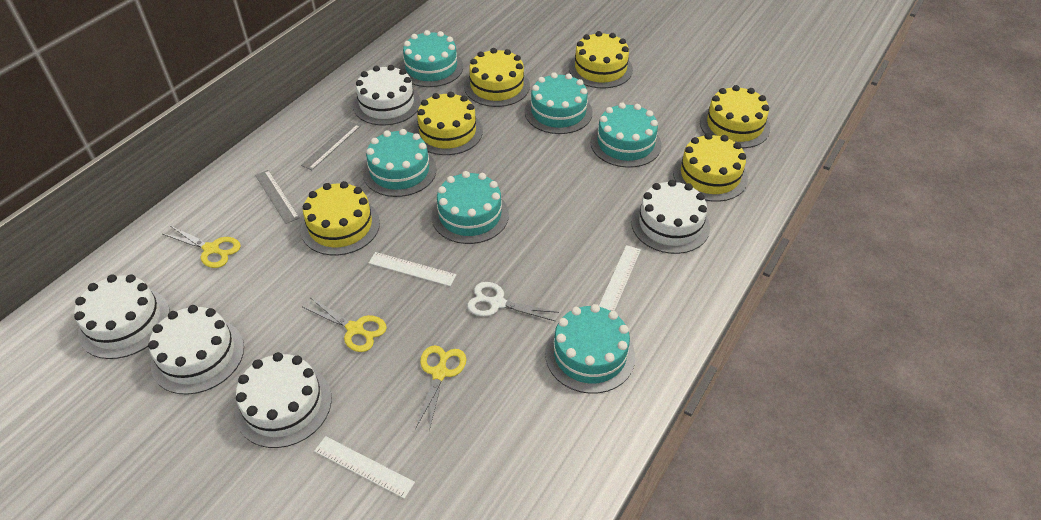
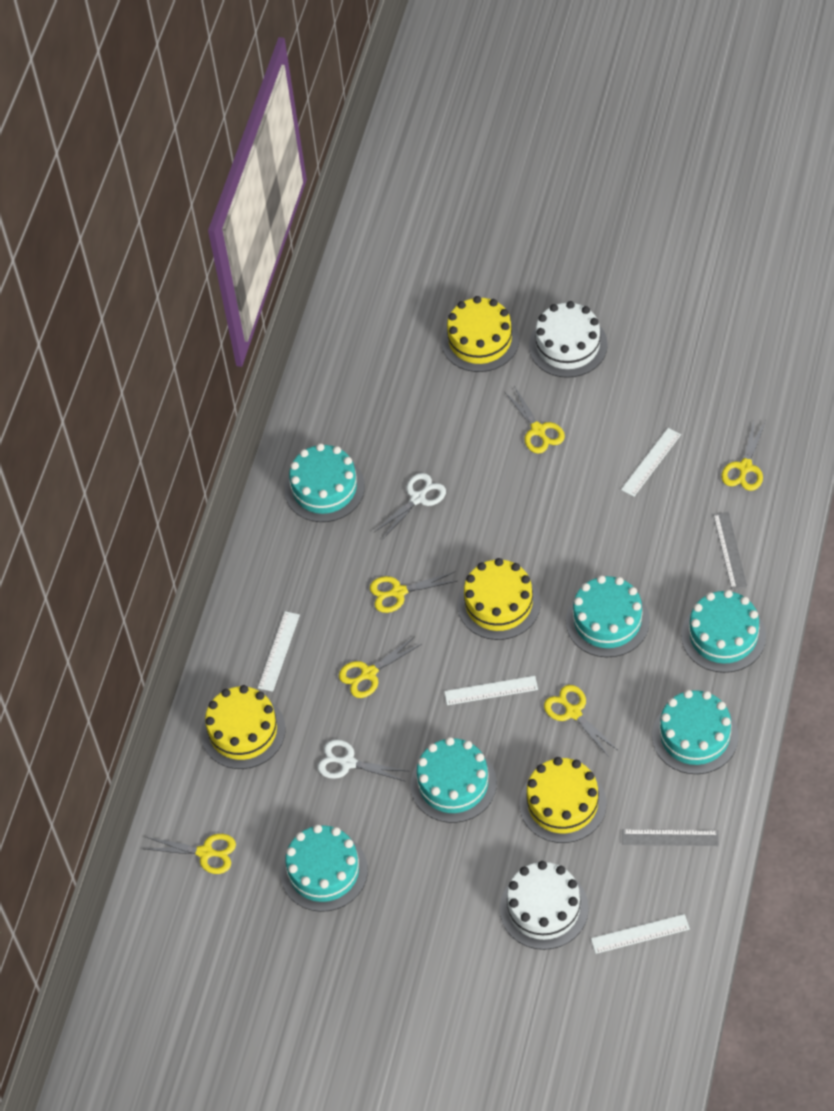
white cake: [74,274,170,359] [148,305,244,395] [235,352,331,448] [353,65,421,125] [631,180,710,254] = 5 -> [500,861,589,950] [529,301,608,378] = 2
white ruler: [314,436,415,499] [369,252,456,286] [599,245,641,311] = 3 -> [258,611,300,692] [444,676,538,705] [591,914,690,954] [621,428,681,497] = 4
white scissors: [467,282,559,322] = 1 -> [318,740,408,782] [374,473,446,539] = 2
yellow cake: [301,181,380,255] [413,91,483,155] [464,48,530,107] [569,31,633,88] [673,133,748,202] [700,85,770,148] = 6 -> [201,685,286,769] [441,296,519,372] [458,558,541,640] [519,757,606,843] = 4
yellow scissors: [163,226,241,268] [303,298,387,352] [415,345,466,431] = 3 -> [145,834,236,874] [339,636,422,698] [370,572,457,613] [504,386,565,454] [544,685,618,757] [721,421,766,491] = 6

